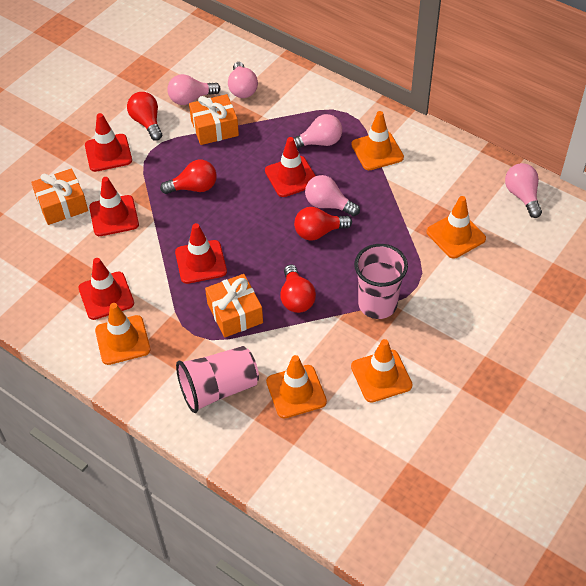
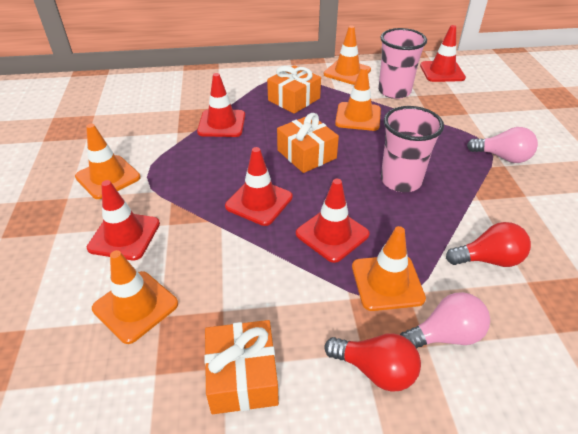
pink light bulb: [167,74,221,105] [228,62,258,98] [293,114,342,149] [305,175,360,216] [505,163,542,218] = 5 -> [400,292,490,349] [467,127,538,163] = 2
red light bulb: [127,92,162,141] [160,160,217,194] [280,265,316,313] [294,207,352,240] = 4 -> [325,333,421,392] [446,222,531,267] = 2

